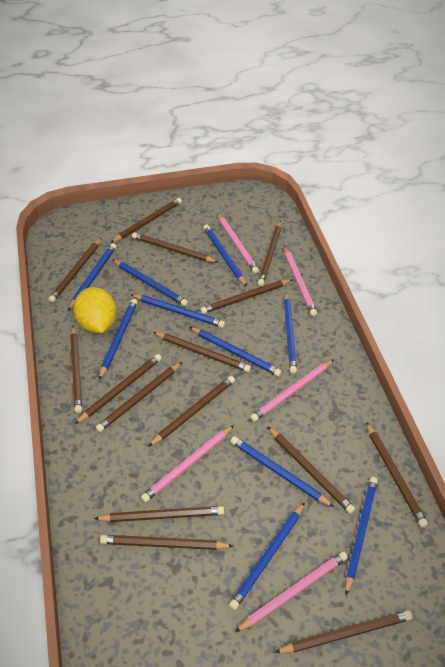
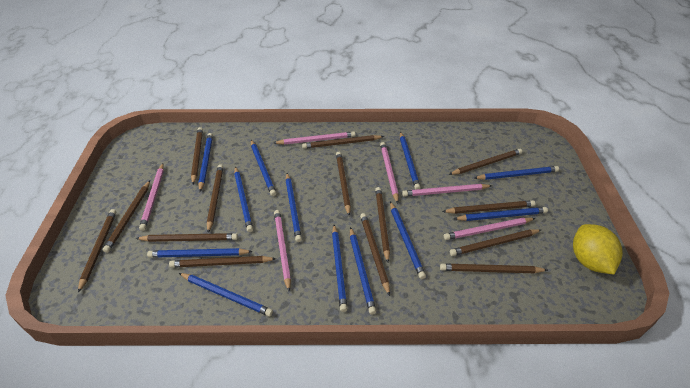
blue pencil: [68,243,116,311] [99,299,138,380] [112,259,188,306] [130,294,225,328] [189,327,282,376] [203,225,247,287] [229,502,305,610] [230,436,334,507] [284,292,297,374] [345,477,378,595] = 10 -> [147,248,253,258] [179,273,273,317] [198,133,213,192] [234,167,253,232] [251,140,276,196] [285,173,302,242] [332,225,347,312] [350,227,376,315] [390,201,426,279] [400,132,421,189] [454,207,548,221] [474,166,559,180] = 12
brown pencil: [48,238,102,303] [70,326,82,413] [75,354,162,424] [94,506,224,522] [96,362,182,432] [100,535,233,550] [110,198,182,243] [132,232,218,263] [148,376,235,447] [153,332,251,372] [200,279,293,314] [258,221,281,286] [268,427,355,514] [274,610,412,653] [366,422,428,528] = 15 -> [78,209,116,293] [103,181,150,253] [135,233,238,242] [169,256,276,268] [191,127,203,184] [207,164,223,233] [302,135,384,149] [336,152,351,216] [360,213,390,296] [375,187,390,263] [440,264,548,273] [442,200,536,214] [449,149,522,175] [450,229,541,256] = 14
pink pencil: [141,425,234,502] [217,213,259,273] [235,551,348,632] [250,359,334,422] [284,246,317,316] = 5 -> [139,163,164,231] [274,131,355,145] [274,210,291,292] [380,142,399,204] [402,184,492,197] [444,218,536,240] = 6

